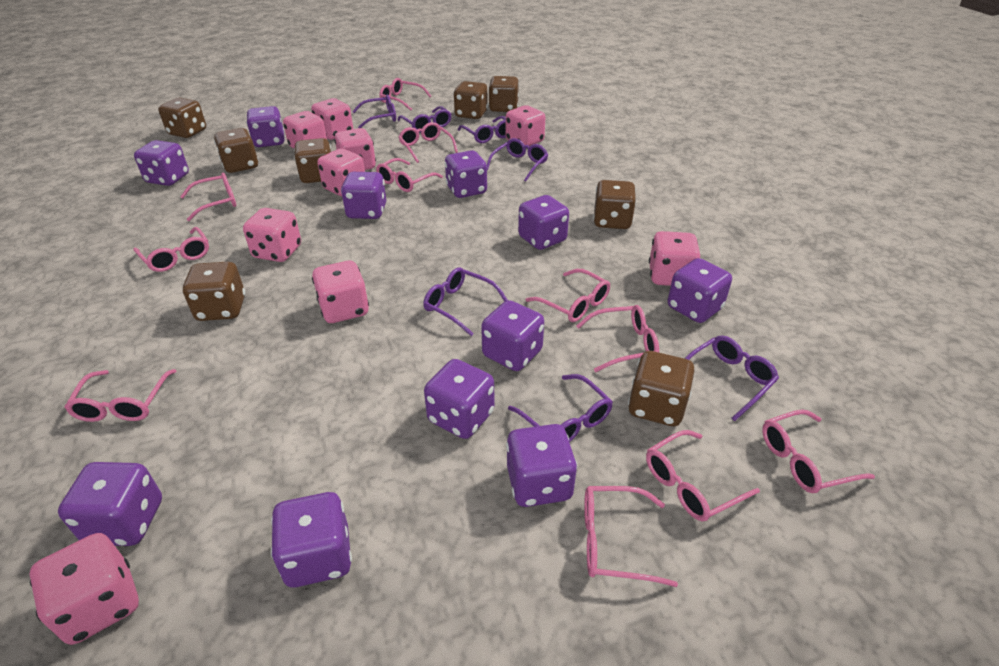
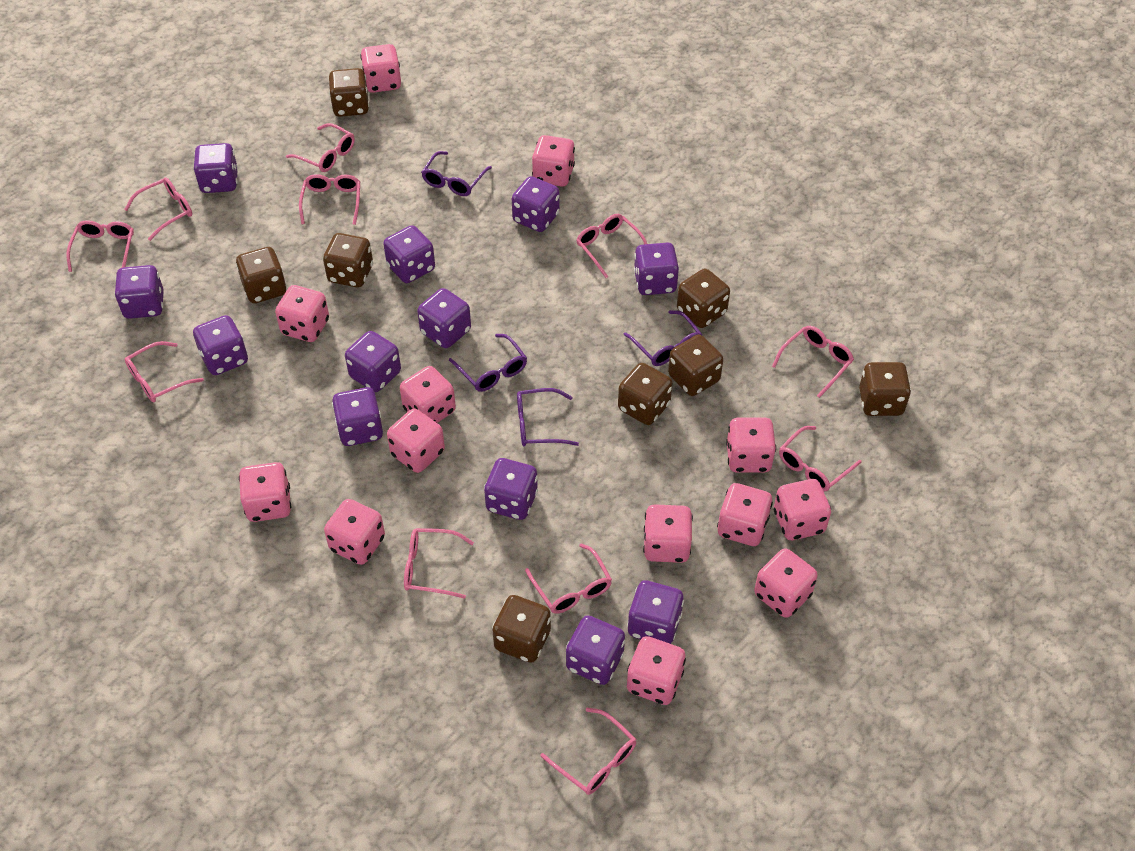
pink dice: [30,533,139,645] [243,208,301,262] [283,111,327,149] [311,98,353,140] [312,261,369,323] [317,148,365,197] [334,128,376,170] [506,105,546,146] [649,231,700,286] = 9 -> [239,462,291,522] [275,285,329,342] [324,499,385,565] [360,44,401,93] [387,409,445,473] [400,366,456,423] [532,135,575,186] [627,636,686,705] [643,504,693,563] [717,483,773,546] [726,418,776,473] [754,548,818,618] [774,479,831,540] = 13
purple dice: [58,462,162,546] [134,140,189,186] [246,106,284,147] [271,492,352,588] [341,172,386,219] [424,359,494,439] [445,150,487,198] [481,300,544,371] [506,424,577,507] [518,195,569,250] [668,258,732,323] = 11 -> [114,265,164,319] [193,315,248,375] [194,143,238,193] [332,387,383,446] [345,331,401,392] [383,225,435,283] [417,288,471,348] [484,458,538,520] [512,176,560,232] [566,616,625,685] [627,580,684,644] [634,243,679,295] = 12
purple glasses: [352,95,396,128] [398,106,451,133] [423,267,508,336] [458,116,506,143] [487,138,548,182] [508,374,613,442] [685,336,779,421] = 7 -> [421,151,492,196] [449,334,527,392] [517,388,579,446] [623,310,702,366] = 4

